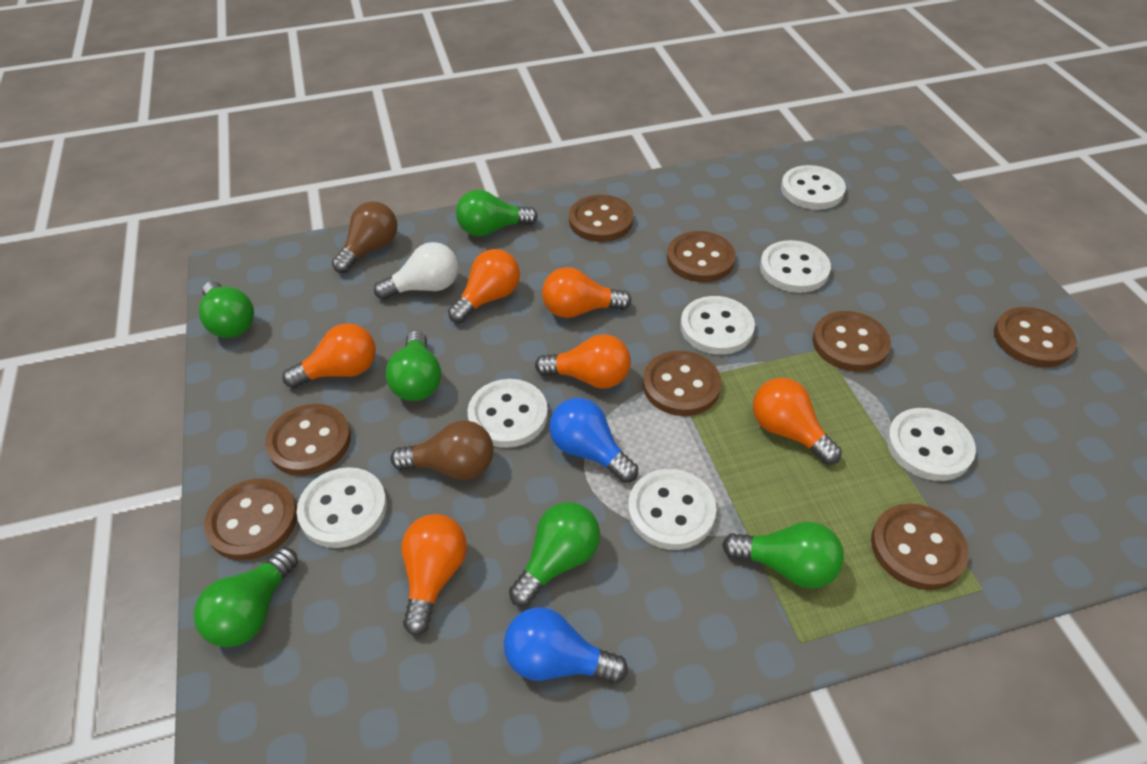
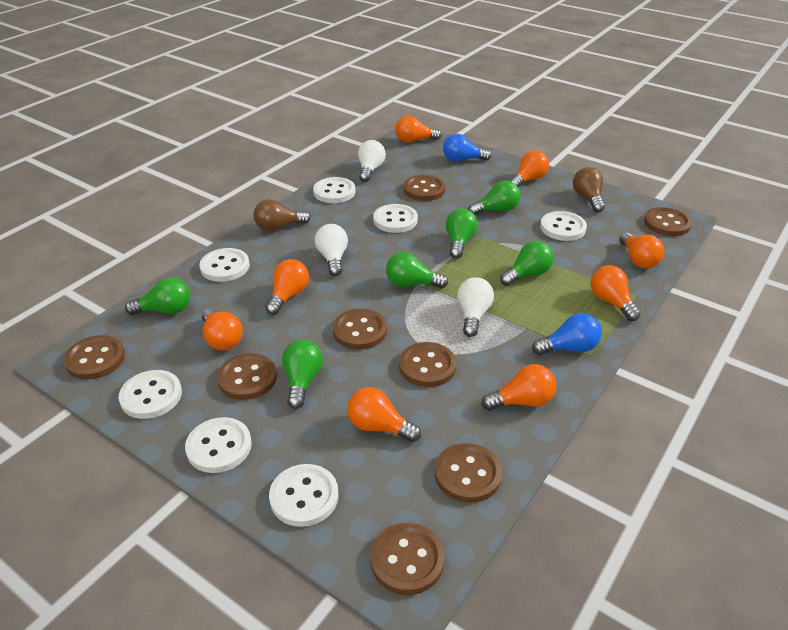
orange light bulb: [282,323,376,388] [401,514,467,636] [448,249,520,323] [535,334,631,389] [542,267,632,318] [753,378,842,464] = 6 -> [202,308,243,350] [266,259,309,315] [347,387,421,442] [395,116,442,143] [482,364,556,411] [510,150,549,187] [591,265,641,321] [619,233,664,268] = 8
white light bulb: [374,242,458,300] = 1 -> [315,224,348,276] [358,140,386,182] [457,277,494,337] = 3

